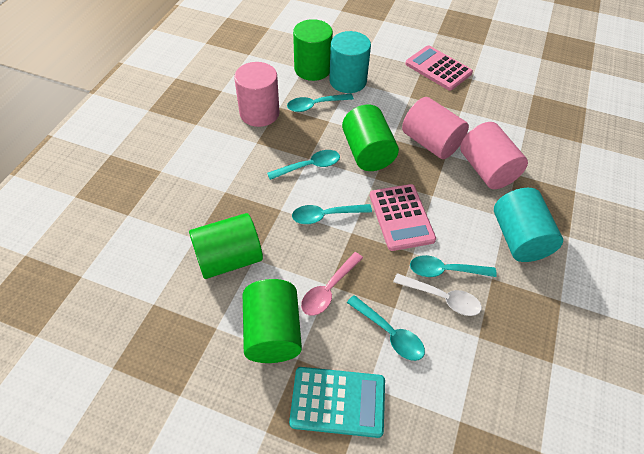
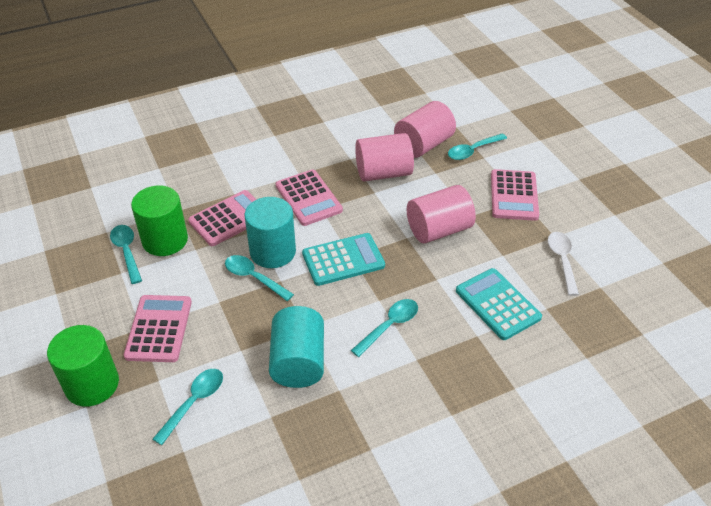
green cylinder: [189,213,263,279] [243,279,302,363] [293,19,333,81] [342,105,399,171] = 4 -> [47,325,119,407] [131,186,188,256] = 2
pink calculator: [370,184,436,251] [405,45,473,91] = 2 -> [124,295,192,362] [188,190,257,246] [276,169,343,226] [491,169,539,221] = 4
pink spoon: [301,252,363,316] = 1 -> none = 0
turquoise calculator: [289,367,385,438] = 1 -> [302,233,385,286] [456,268,542,340] = 2

